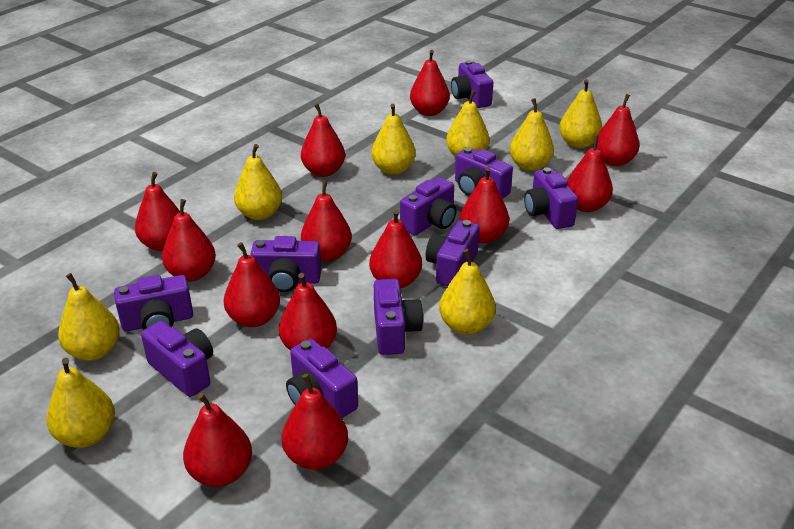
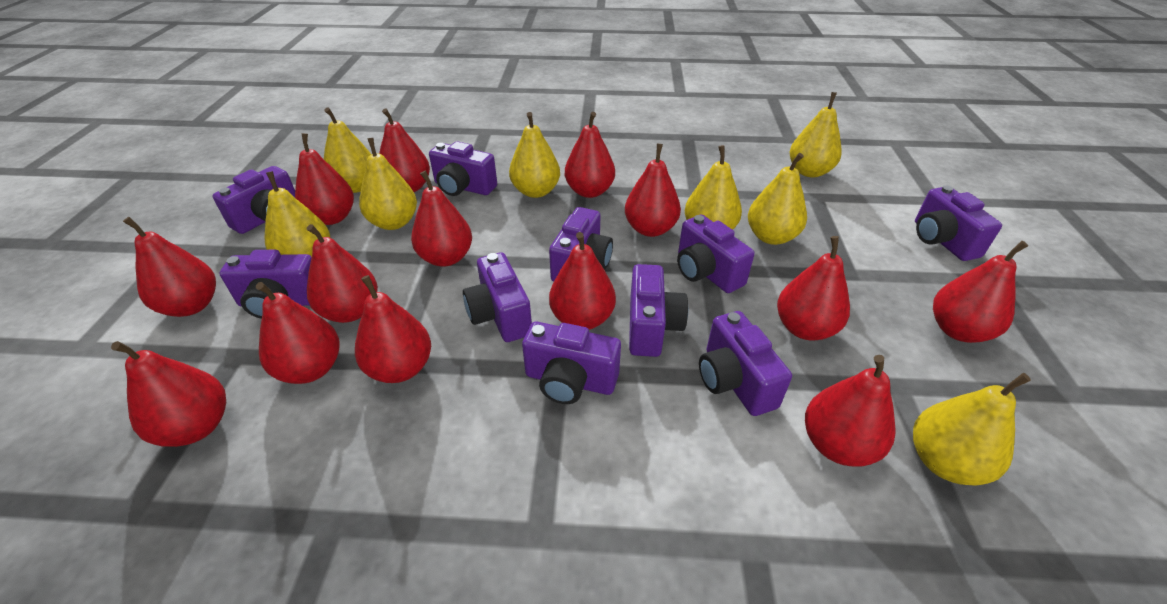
red pear: [135,172,180,251] [162,199,216,282] [183,393,252,487] [224,242,280,327] [279,273,337,351] [282,374,348,470] [301,103,345,177] [301,180,352,261] [369,209,422,288] [410,50,450,116] [460,167,509,243] [567,135,613,212] [597,94,640,166] = 13 -> [111,341,226,447] [123,217,216,317] [256,282,340,384] [295,133,354,225] [307,224,378,323] [355,275,431,383] [379,108,430,192] [411,170,472,267] [549,232,616,330] [565,112,615,198] [625,144,681,237] [777,236,850,341] [805,355,896,466] [933,241,1028,343] = 14

